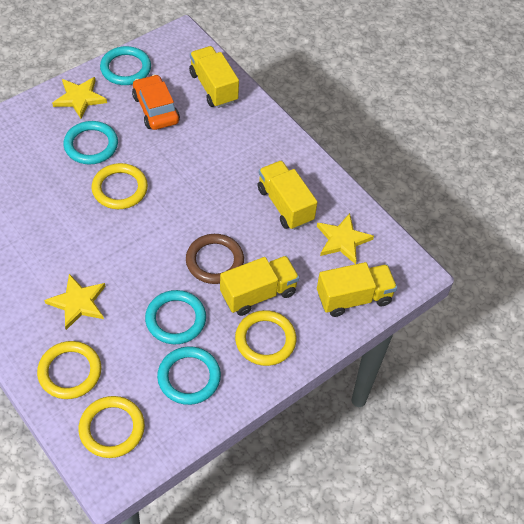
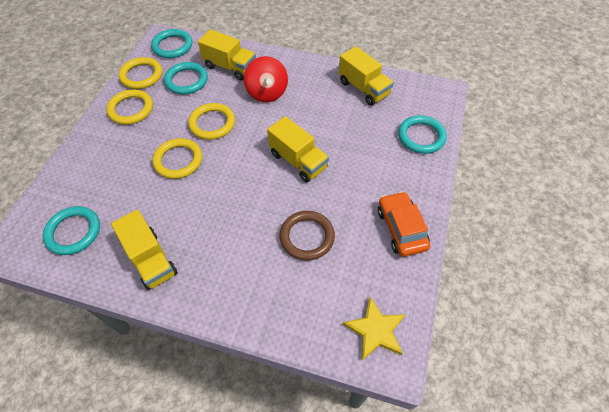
red spinning top: none = 0 -> [244,56,288,102] = 1
yellow star: [44,274,106,330] [52,77,107,119] [317,213,374,264] = 3 -> [343,297,406,360] = 1

